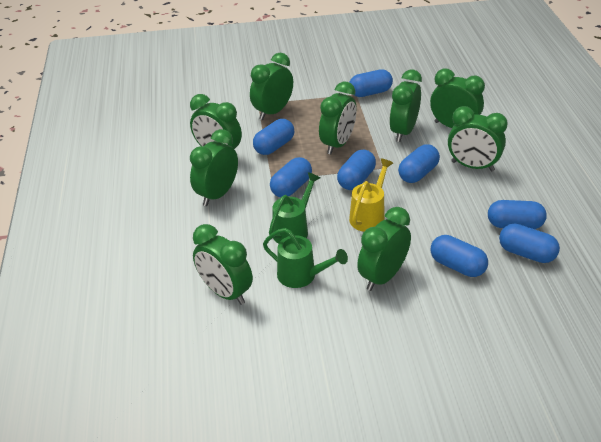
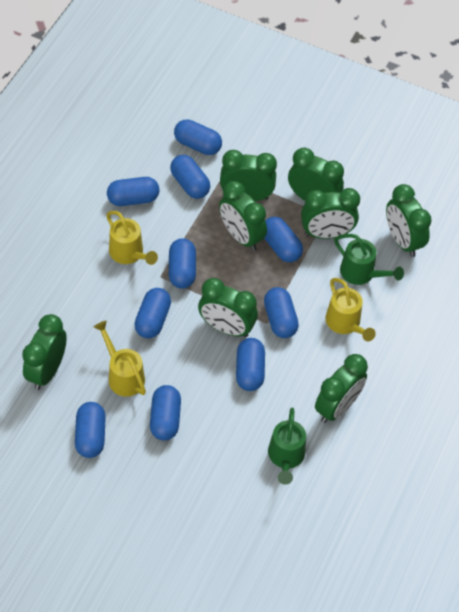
blue capsule: [253,119,294,155] [270,157,312,197] [337,149,376,190] [349,69,393,97] [398,144,440,183] [431,235,488,277] [488,200,547,229] [499,224,560,263] = 8 -> [75,402,106,458] [107,177,159,206] [134,288,171,338] [150,385,181,440] [169,238,196,289] [170,155,210,199] [174,119,222,155] [236,338,265,391] [264,217,303,262] [264,287,299,338] = 10
green clock: [190,94,242,149] [190,129,238,206] [193,224,253,305] [250,53,293,120] [319,82,356,154] [357,207,411,291] [389,70,422,142] [430,69,485,128] [448,106,508,171] = 9 -> [22,314,67,390] [198,278,258,338] [219,181,267,251] [220,150,277,201] [288,147,344,201] [301,188,360,239] [315,354,368,423] [386,184,432,257] = 8
yellow watering can: [349,159,393,232] = 1 -> [94,321,146,397] [106,211,158,265] [325,278,376,341] = 3

